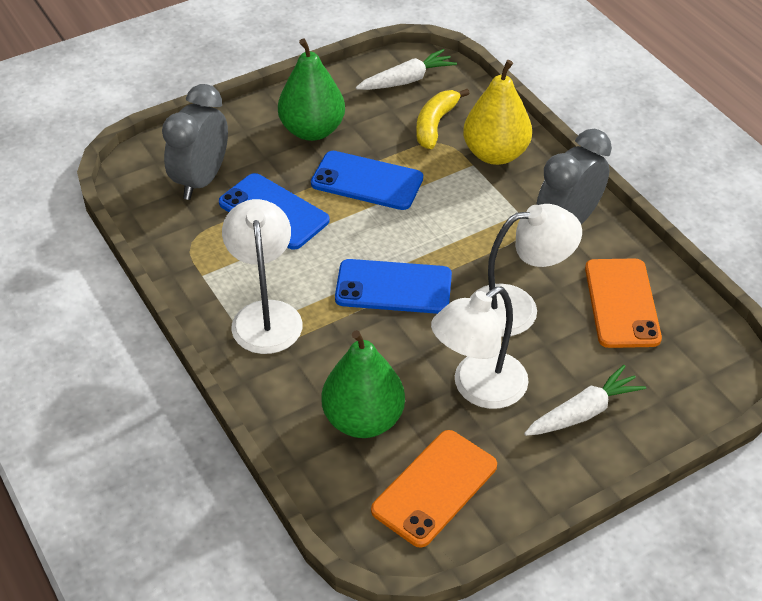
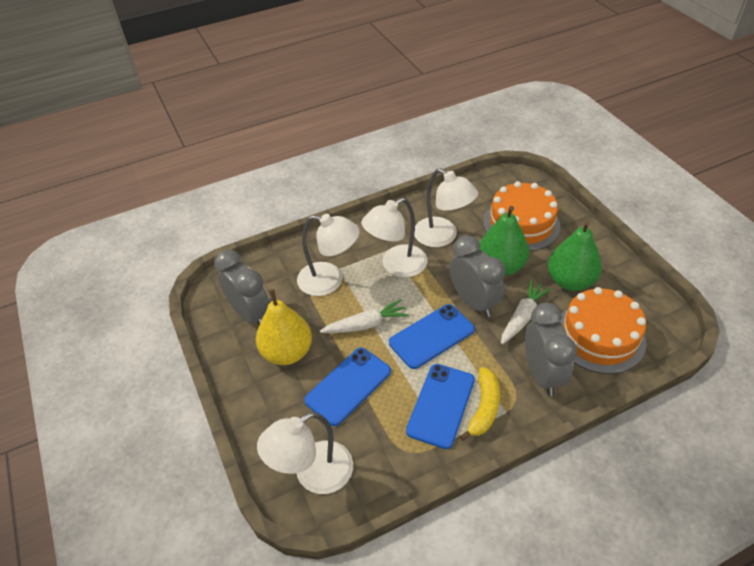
grey clock: [162,84,228,200] [536,129,612,225] = 2 -> [214,249,270,325] [450,235,505,317] [525,303,577,396] = 3
orange cake: none = 0 -> [483,181,560,251] [559,287,646,374] = 2
orange phone: [371,430,497,548] [585,258,662,348] = 2 -> none = 0
white lamp: [222,199,303,354] [431,287,529,409] [470,204,582,337] = 3 -> [257,412,353,494] [297,214,360,296] [361,197,428,277] [414,168,478,247] = 4

